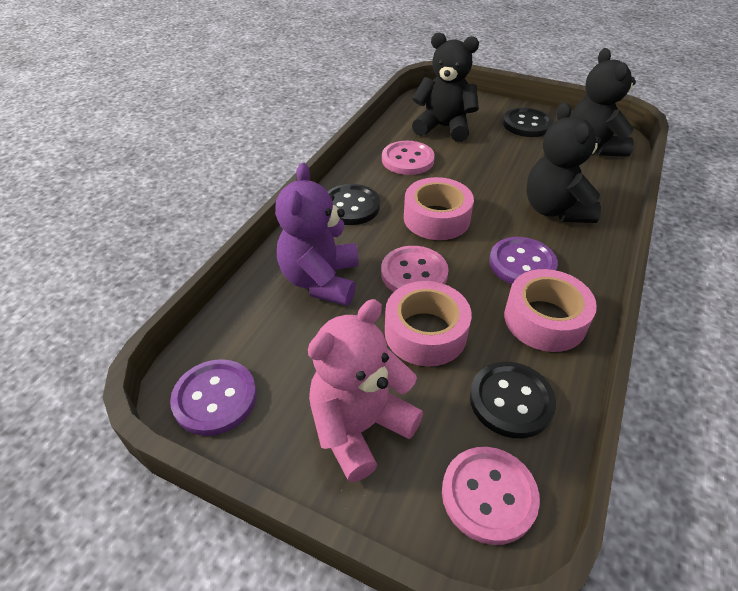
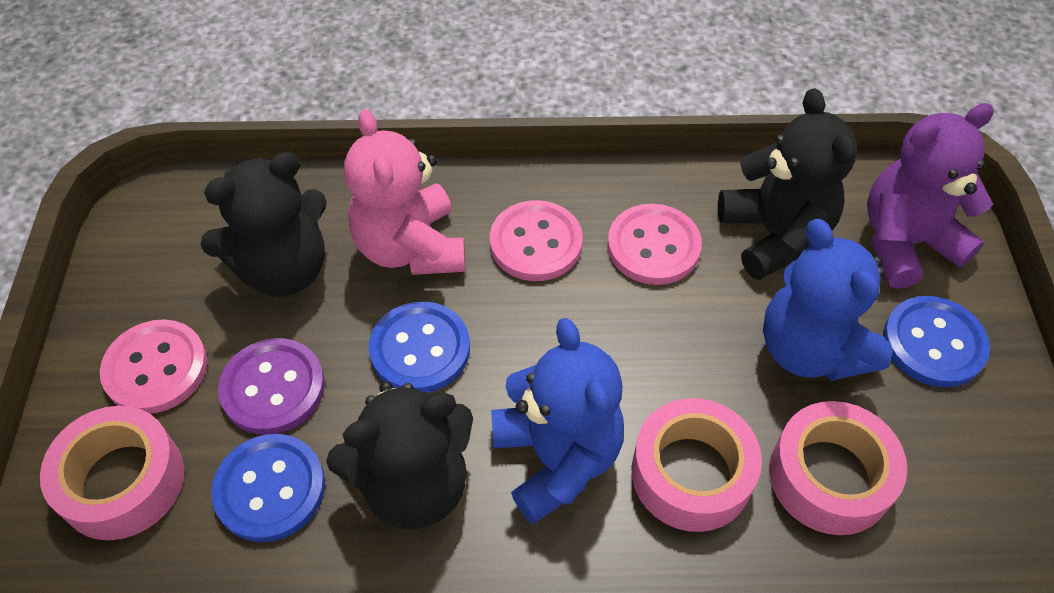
black button: [327,184,380,225] [470,362,556,438] [503,108,553,137] = 3 -> none = 0
blue button: none = 0 -> [211,434,325,542] [369,301,470,393] [883,296,990,388] = 3
blue teddy bear: none = 0 -> [491,318,624,524] [763,219,893,381] = 2
purple button: [170,359,257,436] [489,237,558,284] = 2 -> [218,338,325,435] = 1

